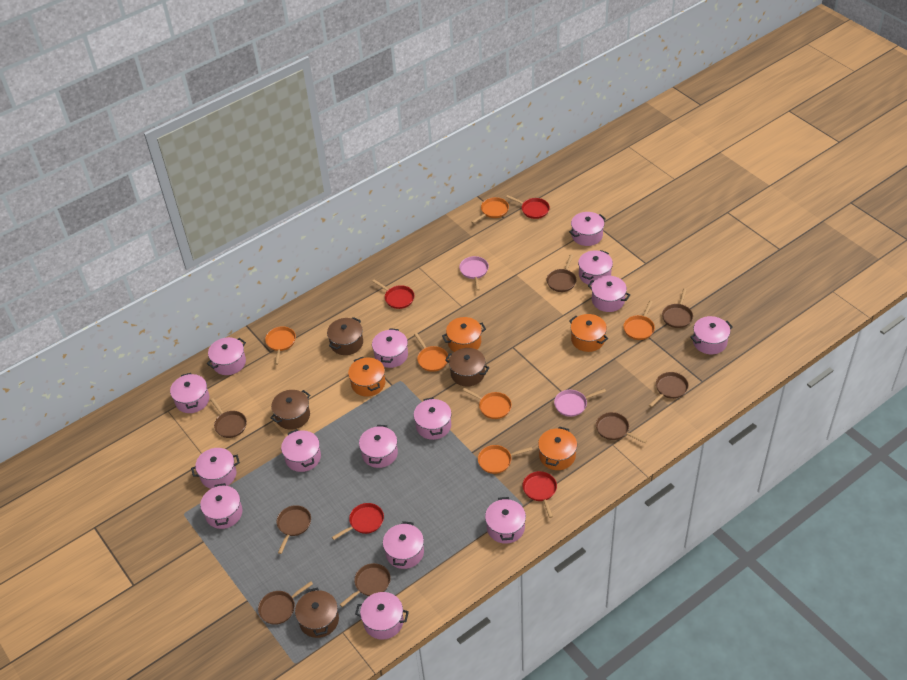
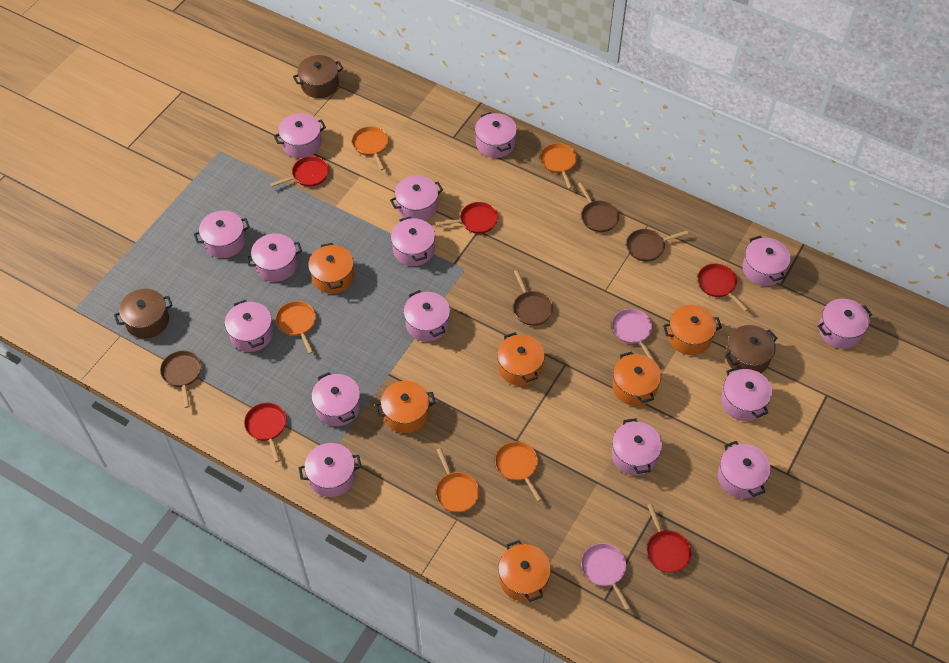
brown pan: [211,398,247,438] [258,581,313,625] [277,505,311,554] [339,563,391,607] [547,255,576,292] [596,412,647,443] [649,372,688,407] [662,288,693,328] = 8 -> [160,351,202,408] [513,270,553,326] [578,182,620,232] [626,229,688,261] = 4
brown pot: [270,390,310,430] [295,587,339,638] [327,317,363,355] [445,348,490,387] = 4 -> [114,289,173,338] [293,55,343,98] [725,325,778,373] = 3
orange pan: [265,326,296,365] [414,333,449,372] [462,388,512,419] [471,197,509,224] [478,445,533,474] [623,301,655,340] = 6 -> [275,301,316,354] [352,126,388,170] [436,448,479,513] [495,441,542,502] [540,143,577,189] = 5
orange pot: [348,357,385,396] [442,317,486,352] [538,427,577,470] [569,314,608,352] = 4 -> [308,243,354,294] [375,381,436,433] [497,332,545,386] [498,540,551,602] [612,351,661,406] [663,305,722,355] = 6
red pan: [332,503,384,540] [372,280,415,309] [506,195,550,219] [522,471,557,518] = 4 -> [244,403,286,462] [270,156,329,187] [436,202,498,234] [646,504,692,573] [698,263,748,311] = 5

